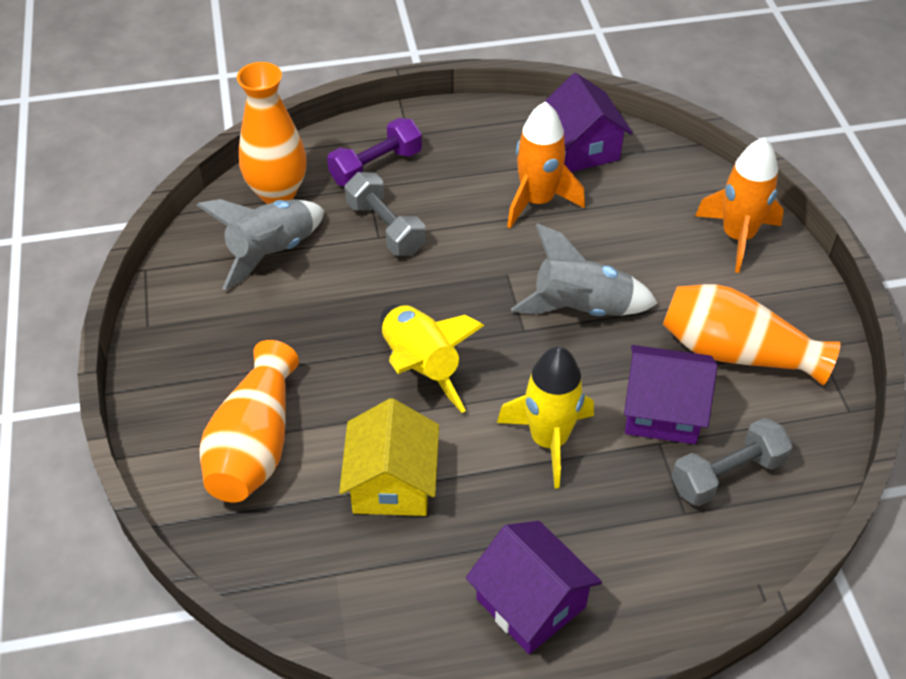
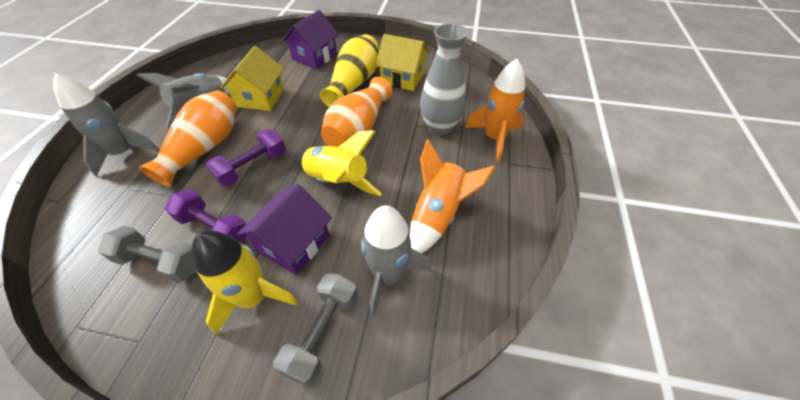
grey rocket: [196,199,324,290] [511,223,658,316] = 2 -> [53,73,160,177] [137,73,230,130] [361,205,432,317] = 3
grey vase: none = 0 -> [420,24,468,135] = 1
orange vase: [200,340,299,502] [237,62,307,204] [663,284,841,385] = 3 -> [139,90,237,187] [321,77,392,147] = 2
purple dumbbell: [327,118,422,187] = 1 -> [165,189,247,245] [206,129,286,186] = 2
purple house: [466,521,602,654] [543,73,633,172] [624,345,717,444] = 3 -> [237,184,332,275] [282,10,339,69] = 2
yellow house: [339,398,439,516] = 1 -> [221,46,284,111] [376,34,429,91] = 2
yellow vase: none = 0 -> [320,34,379,107] = 1

